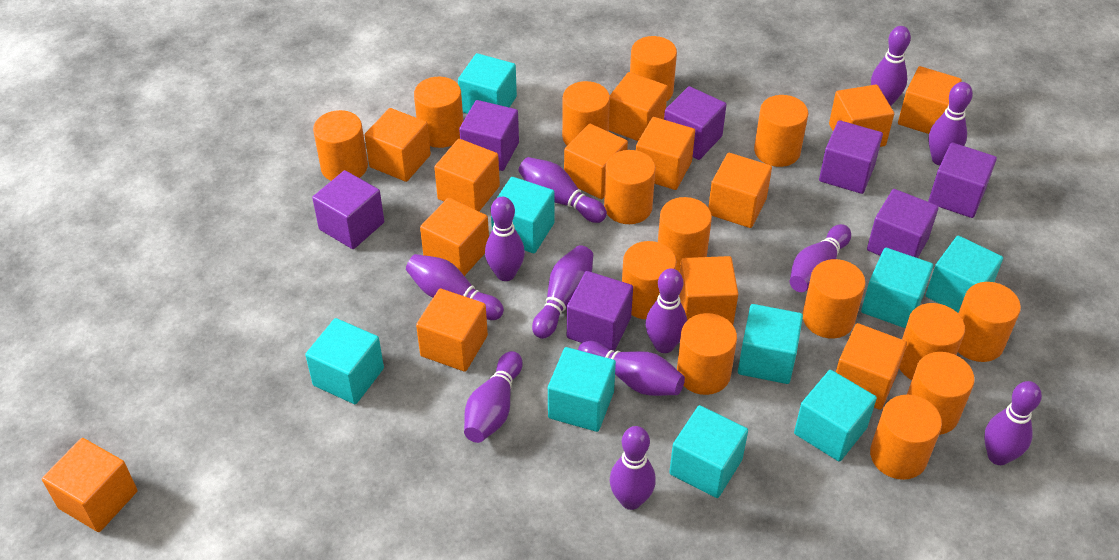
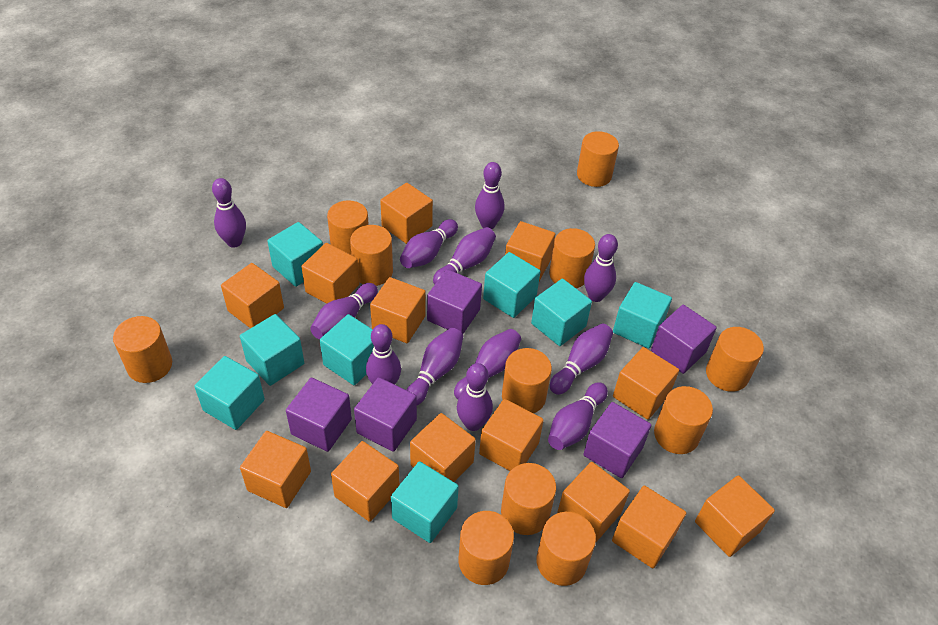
orange cylinder: [313,110,368,181] [414,77,463,148] [562,81,610,146] [604,150,656,224] [622,241,676,319] [630,36,677,101] [658,197,712,272] [677,313,737,395] [754,95,808,167] [803,259,866,338] [870,395,942,480] [899,303,965,380] [907,352,975,435] [958,282,1021,362] = 14 -> [113,316,172,383] [327,200,369,255] [350,225,393,286] [459,511,514,585] [501,463,556,535] [502,348,552,413] [536,512,596,586] [549,228,595,288] [577,131,619,187] [654,386,713,454] [706,327,764,392] = 11
purple cube: [312,170,384,249] [459,100,519,171] [567,271,633,351] [664,86,726,160] [819,120,883,194] [867,189,939,258] [928,142,997,218] = 7 -> [286,378,352,452] [354,377,417,452] [427,269,482,334] [583,402,651,478] [651,305,717,374] = 5
turquoise cube: [305,318,384,404] [458,53,517,114] [491,177,555,253] [548,347,616,432] [669,405,748,498] [738,304,803,384] [794,370,877,462] [861,248,933,328] [926,236,1003,313] = 9 -> [194,356,265,430] [240,314,304,386] [267,222,323,287] [320,314,374,385] [391,461,459,543] [483,252,540,318] [531,279,592,346] [613,282,672,348] = 8

